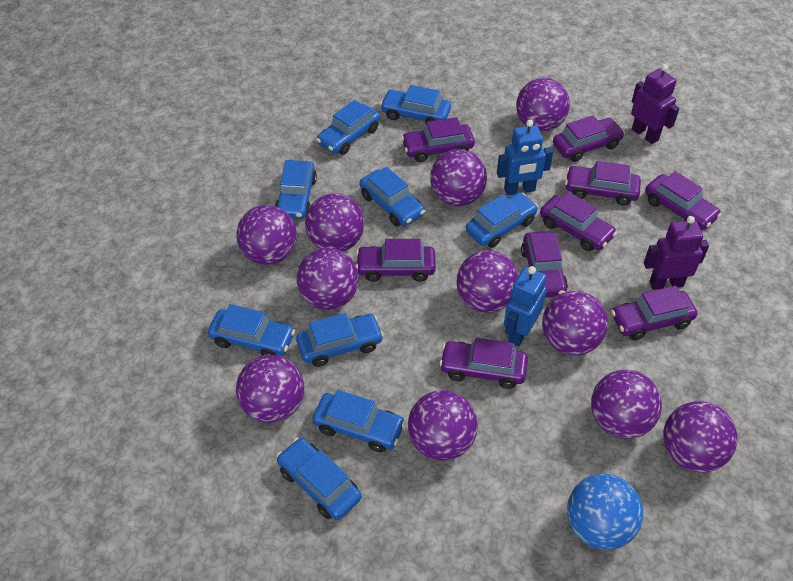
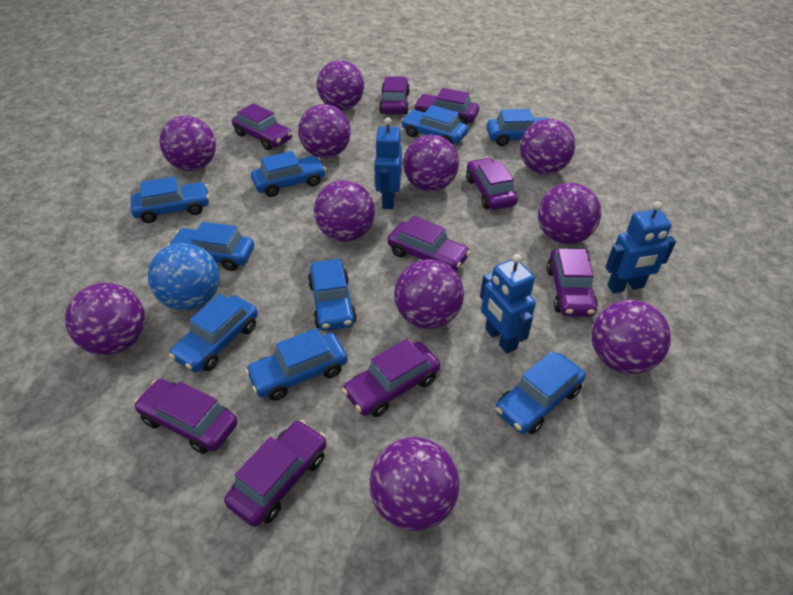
blue robot: [497,120,553,196] [504,266,547,347] = 2 -> [375,117,402,209] [480,254,536,354] [606,202,676,293] = 3
purple robot: [631,64,679,144] [644,216,709,290] = 2 -> none = 0

